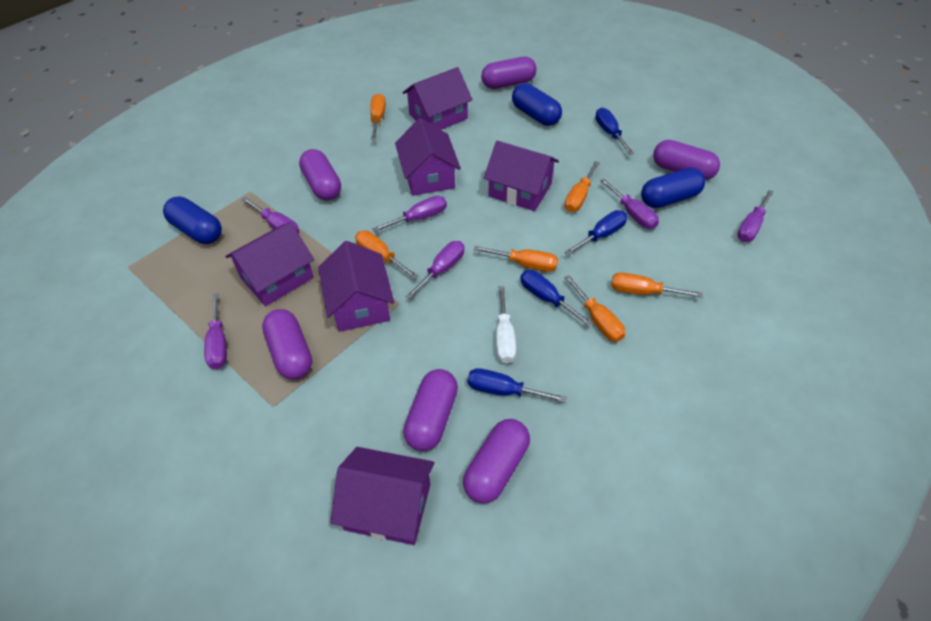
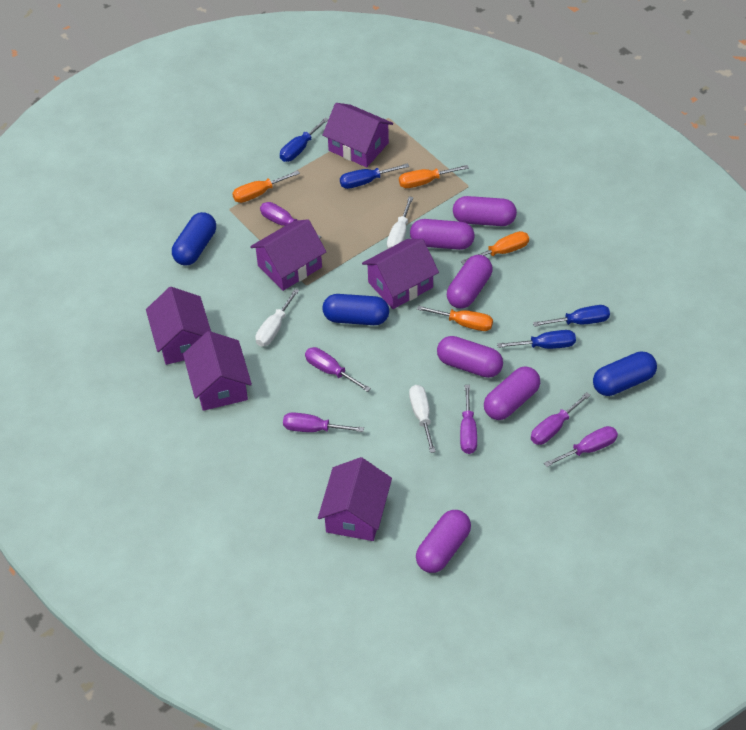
orange screwdriver: [355,231,419,279] [370,93,386,140] [474,246,558,272] [564,275,625,342] [565,161,600,212] [611,272,703,298] = 6 -> [232,170,300,203] [399,165,469,188] [417,305,493,331] [461,231,529,265] = 4
white screwdriver: [496,286,516,364] = 1 -> [255,289,299,346] [387,196,413,249] [409,385,436,453] = 3

